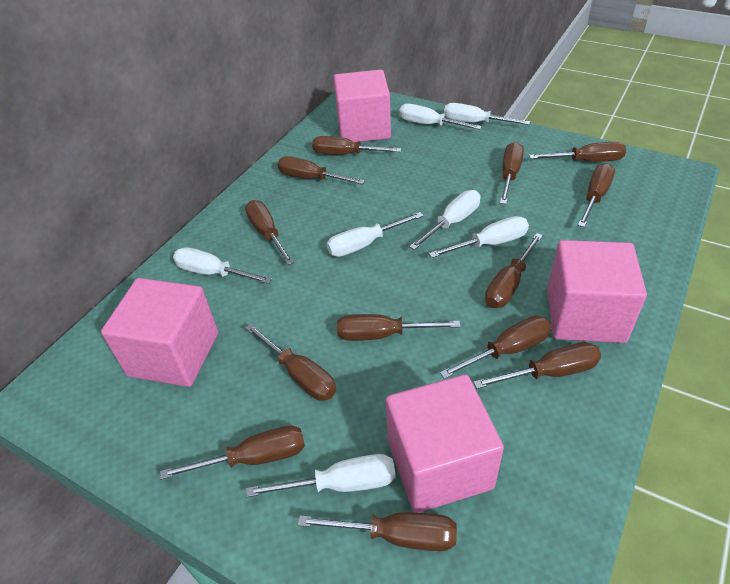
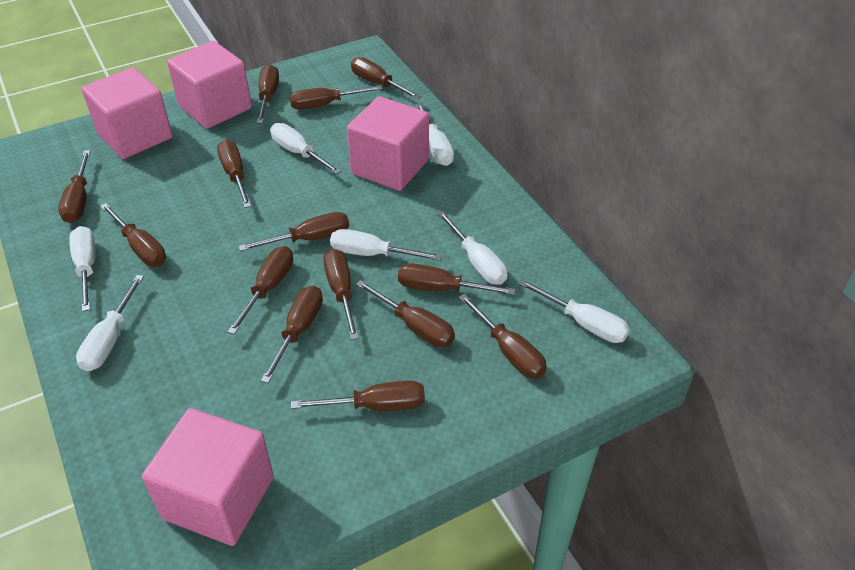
brown screwdriver: [160,425,305,480] [245,200,294,265] [245,323,336,401] [278,156,365,184] [298,512,457,551] [312,136,401,155] [337,314,461,341] [440,316,552,379] [473,342,601,389] [485,233,543,308] [500,142,524,204] [529,142,626,162] [578,163,615,227] = 13 -> [58,150,90,223] [100,203,166,266] [217,140,251,208] [227,246,293,334] [239,212,349,251] [257,64,279,123] [261,286,323,383] [289,85,383,110] [291,380,425,411] [323,249,359,340] [351,57,421,99] [356,280,455,347] [398,263,516,295] [459,294,547,378] = 14

